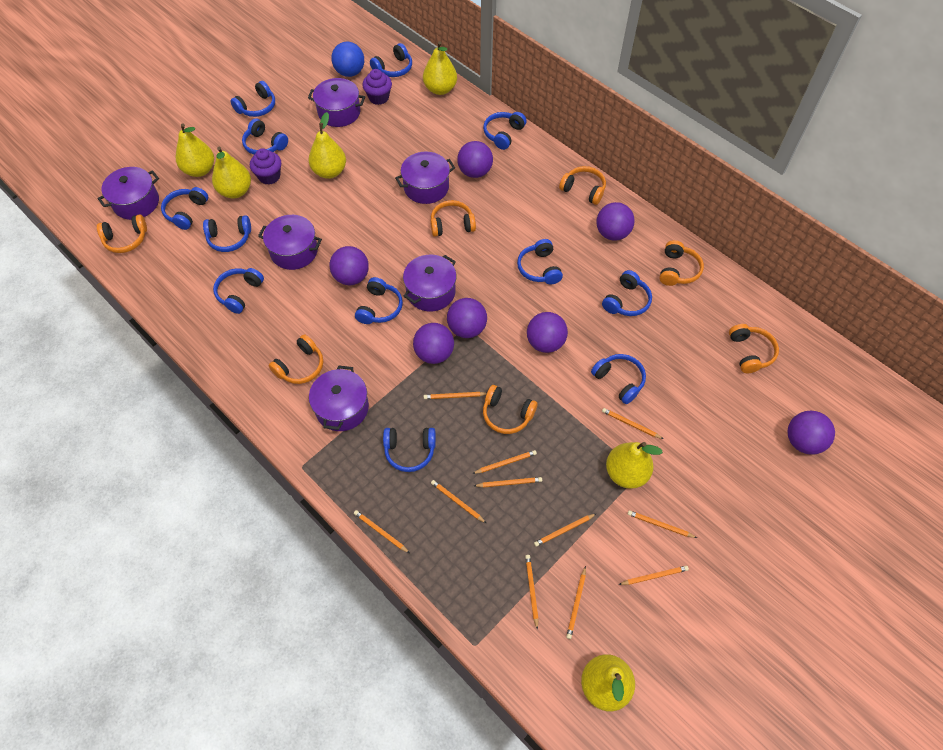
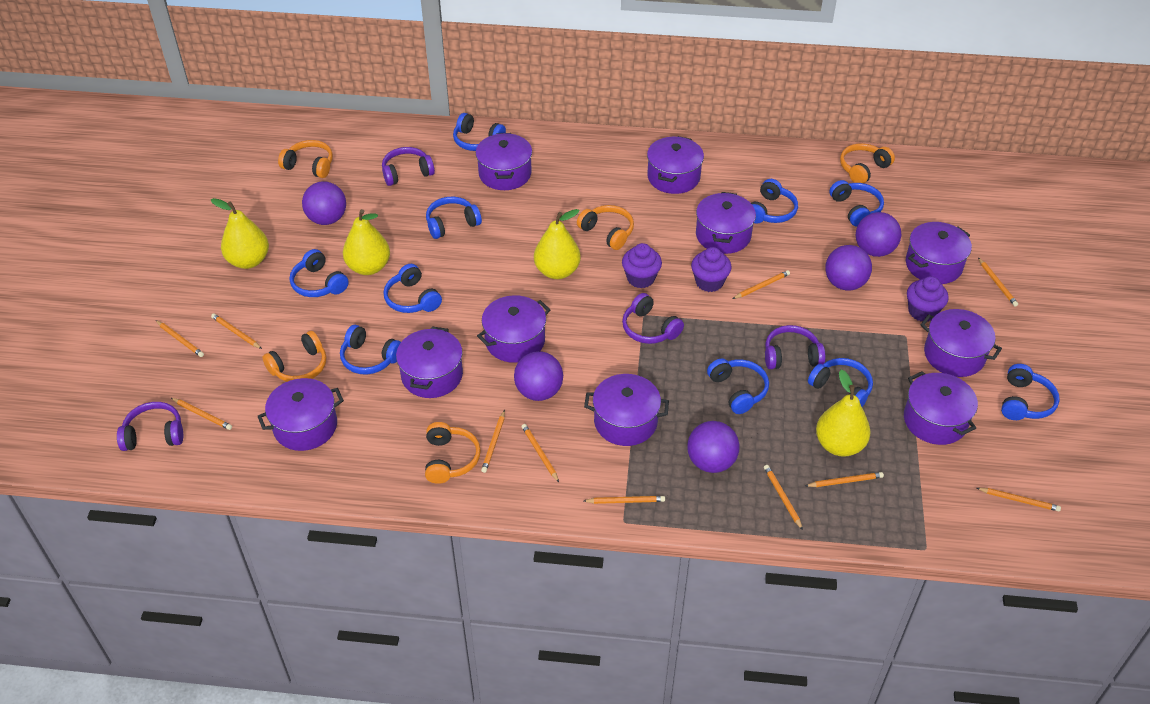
blue ball: [331,42,364,77] = 1 -> none = 0
blue headphones: [161,187,208,230] [203,215,251,252] [213,268,264,314] [230,81,275,117] [242,119,288,155] [355,277,403,324] [370,43,412,77] [383,428,436,472] [483,112,527,150] [517,239,563,284] [591,354,646,404] [602,270,652,316] = 12 -> [289,249,349,297] [340,325,401,375] [384,264,442,313] [426,196,482,239] [453,113,506,151] [707,358,769,414] [751,179,798,224] [808,358,873,407] [830,180,884,227] [1001,364,1060,420] = 10
orange headphones: [97,214,147,253] [269,334,323,384] [430,200,476,237] [483,385,537,434] [559,166,606,205] [659,240,704,286] [729,324,779,373] = 7 -> [262,331,326,382] [278,140,333,178] [425,422,481,484] [577,205,634,250] [840,143,895,183] = 5
purple ball: [330,246,369,285] [413,323,454,364] [447,298,487,338] [457,141,493,178] [527,312,568,353] [596,202,635,241] [788,411,835,454] = 7 -> [302,181,346,225] [514,351,563,401] [687,421,740,473] [825,245,872,291] [856,212,901,257] = 5
purple cupcake: [250,148,281,185] [362,69,392,105] = 2 -> [622,243,662,288] [691,247,732,292] [907,276,949,322] = 3
purple headphones: none = 0 -> [117,402,183,451] [382,147,435,186] [622,293,684,344] [765,325,825,369] = 4
purple pot: [98,167,159,220] [258,215,322,270] [308,78,365,127] [309,365,369,431] [395,152,455,204] [403,255,456,311] = 6 -> [257,378,344,451] [396,327,463,398] [476,133,532,190] [477,295,550,363] [584,374,669,446] [647,136,704,194] [696,192,756,254] [904,371,978,445] [906,222,972,284] [920,309,1002,377] = 10
yellow pear: [176,123,214,177] [212,146,251,198] [309,112,346,179] [423,41,457,95] [581,654,635,711] [606,442,663,489] = 6 -> [211,198,269,269] [343,209,390,275] [534,209,581,279] [816,370,871,457] = 4

